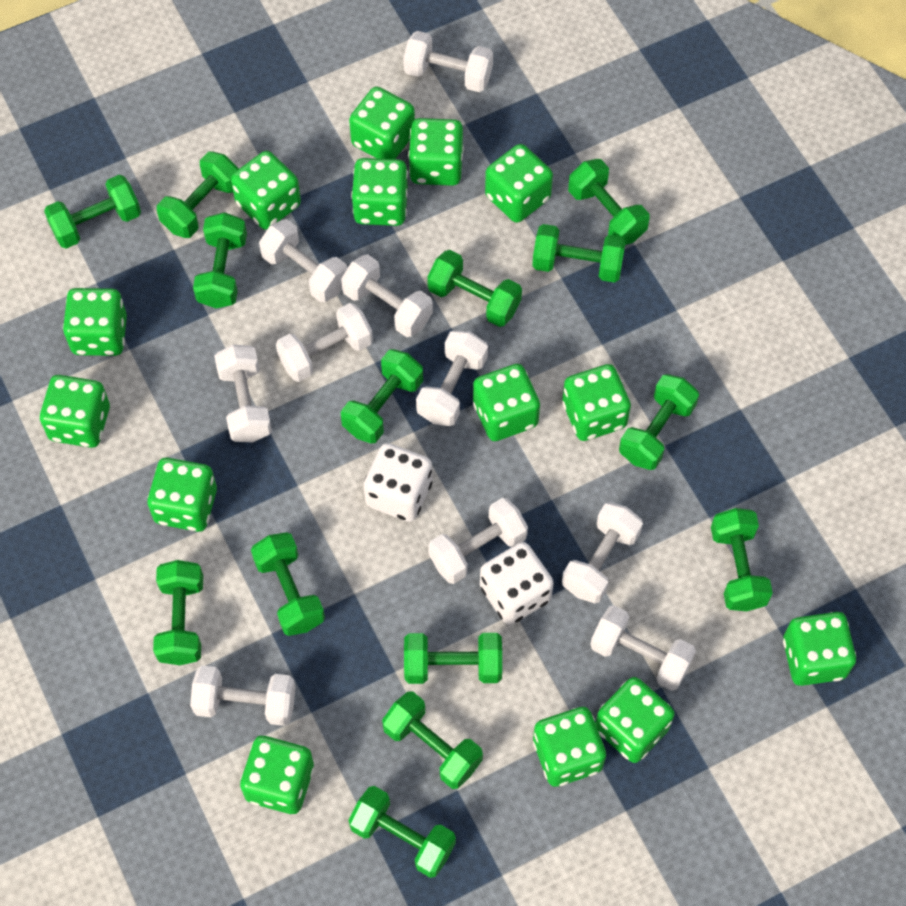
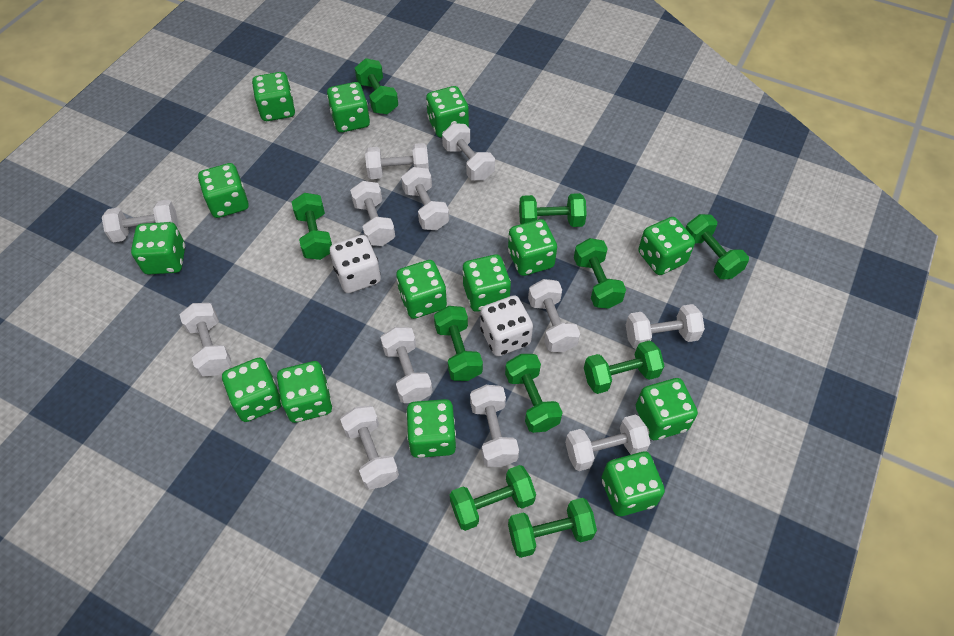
green dumbbell: [44,175,141,249] [153,560,203,665] [157,151,239,238] [193,212,247,308] [251,532,325,636] [341,349,423,444] [348,786,456,878] [382,691,483,789] [404,633,502,684] [427,250,522,327] [532,224,626,283] [568,159,650,245] [619,374,699,470] [711,508,773,611] = 14 -> [292,193,332,260] [355,58,398,114] [434,306,483,381] [450,465,536,531] [505,354,563,433] [508,498,597,558] [519,193,587,227] [574,238,626,309] [584,340,664,394] [686,214,749,279] = 10
white dumbbell: [190,666,296,726] [214,345,272,442] [259,219,347,303] [276,303,373,382] [341,254,433,337] [403,31,493,92] [416,330,488,426] [428,498,528,584] [562,502,643,603] [590,605,696,691] = 10 -> [102,199,178,242] [179,303,232,376] [340,406,399,490] [350,181,395,246] [365,143,429,179] [380,327,432,403] [401,167,449,230] [442,123,495,181] [470,385,519,467] [528,279,580,352] [565,415,650,471] [626,304,705,349] = 12

